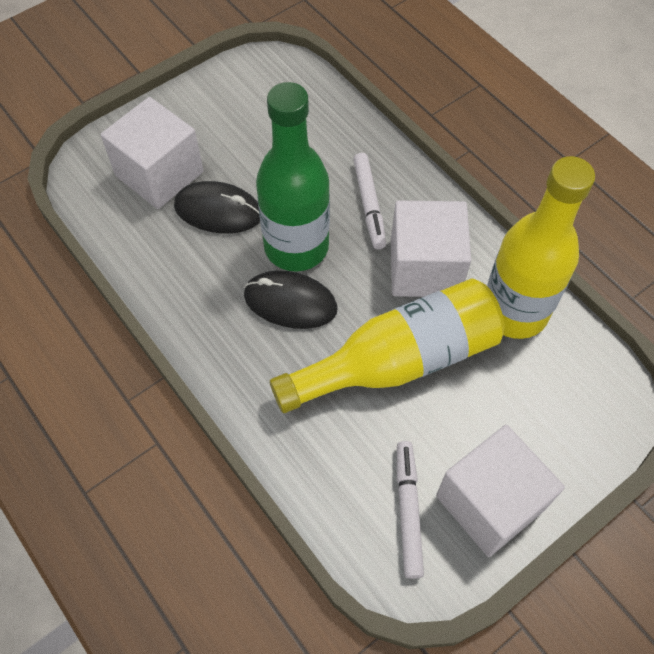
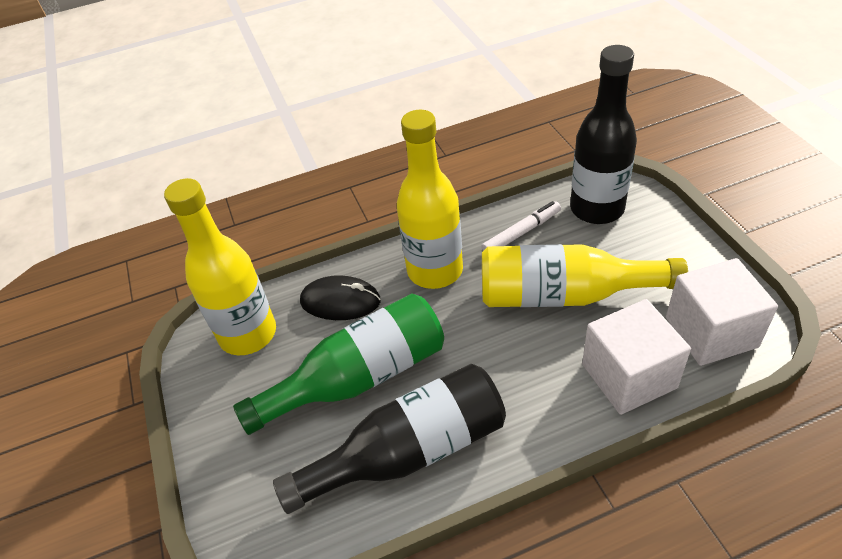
black bottle: none = 0 -> [273,364,506,514] [570,45,637,224] = 2
black mouse: [174,181,260,234] [244,271,338,329] = 2 -> [300,275,381,320] = 1
white cube: [101,97,204,209] [391,200,471,297] [436,425,565,557] = 3 -> [582,299,691,415] [666,258,778,366] = 2
white marker: [353,153,386,249] [397,441,424,579] = 2 -> [481,201,561,251] = 1
yellow bottle: [270,278,505,413] [487,156,595,339] = 2 -> [164,178,276,355] [397,110,463,289] [482,244,688,307] = 3

